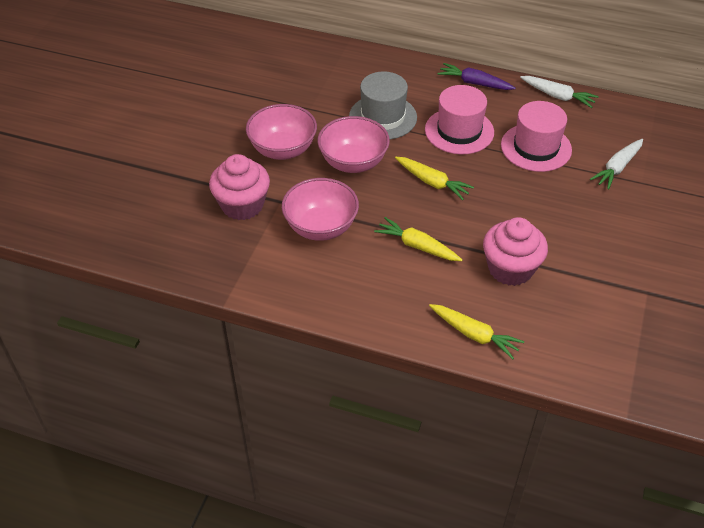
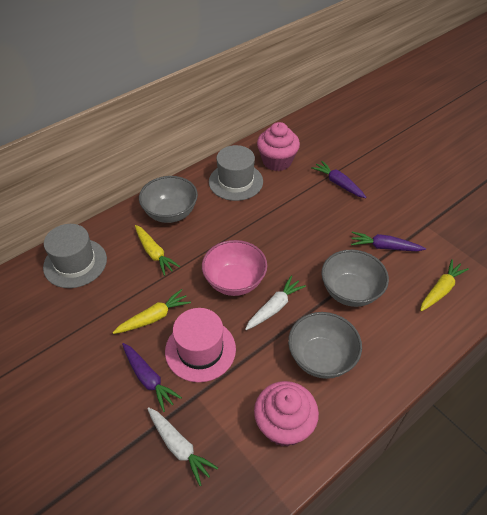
grey bowl: none = 0 -> [139,176,198,223] [288,312,362,379] [322,250,389,307] = 3
grey hat: [349,71,417,139] = 1 -> [43,224,107,288] [209,145,263,201] = 2
pink bowl: [246,104,317,160] [282,178,359,241] [317,116,390,173] = 3 -> [202,240,267,296] = 1
pink hat: [425,85,494,154] [501,101,572,172] = 2 -> [165,308,236,382] = 1
purple carrot: [438,63,516,90] = 1 -> [122,343,182,412] [311,161,367,198] [351,232,426,251] = 3

